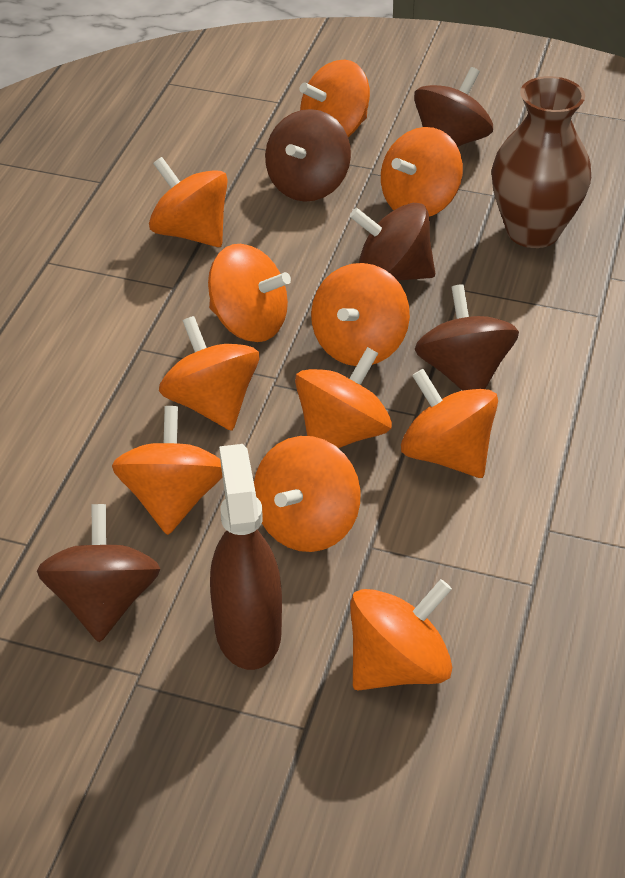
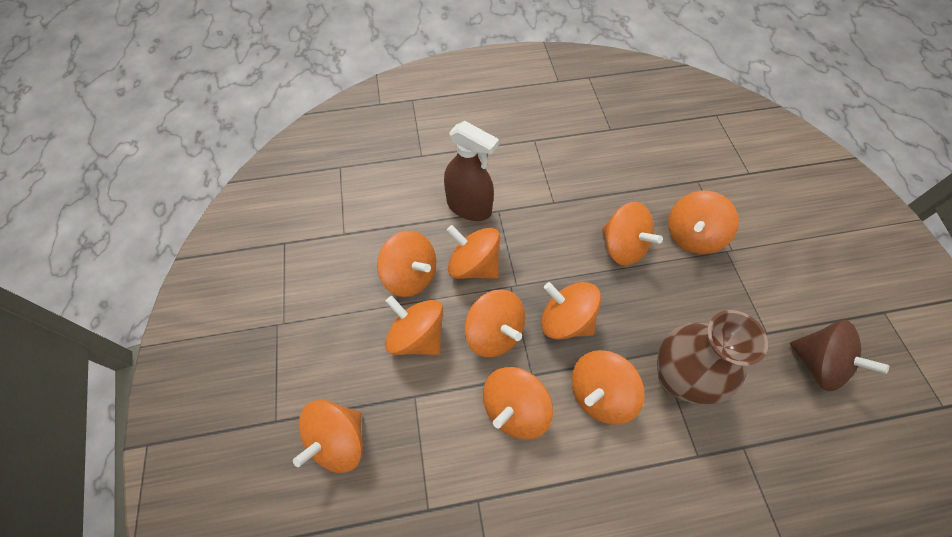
brown spinning top: [37,504,160,642] [265,109,351,202] [350,203,435,281] [414,67,493,147] [414,284,519,391] = 5 -> [790,320,889,392] = 1
orange spinning top: [112,406,223,535] [149,157,228,247] [159,316,259,431] [208,244,291,342] [254,436,360,552] [295,347,392,448] [299,60,370,137] [311,263,410,366] [350,579,452,691] [381,127,463,217] [401,369,498,478] = 11 -> [293,400,363,473] [377,231,436,297] [385,296,443,355] [447,225,500,279] [464,289,526,358] [483,367,553,440] [541,282,601,340] [572,350,645,425] [602,202,663,266] [668,191,739,254] = 10

